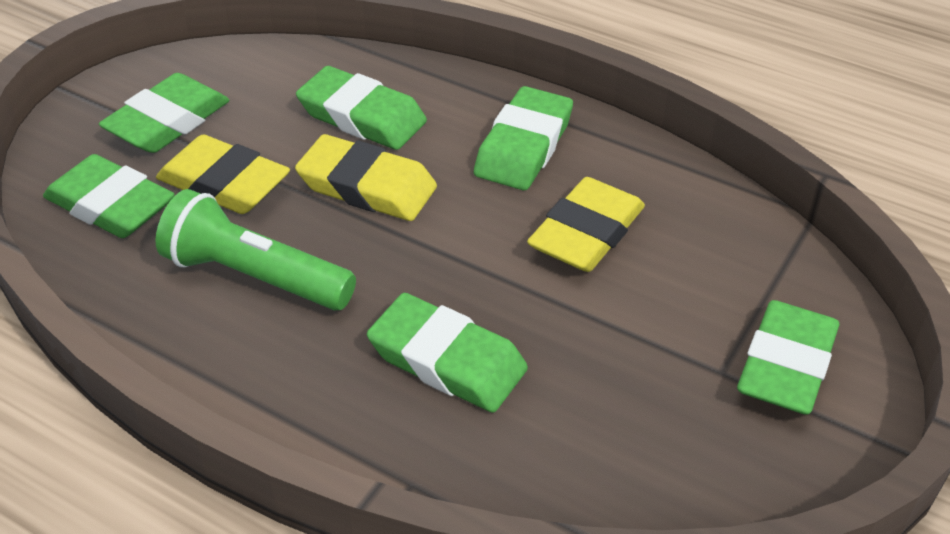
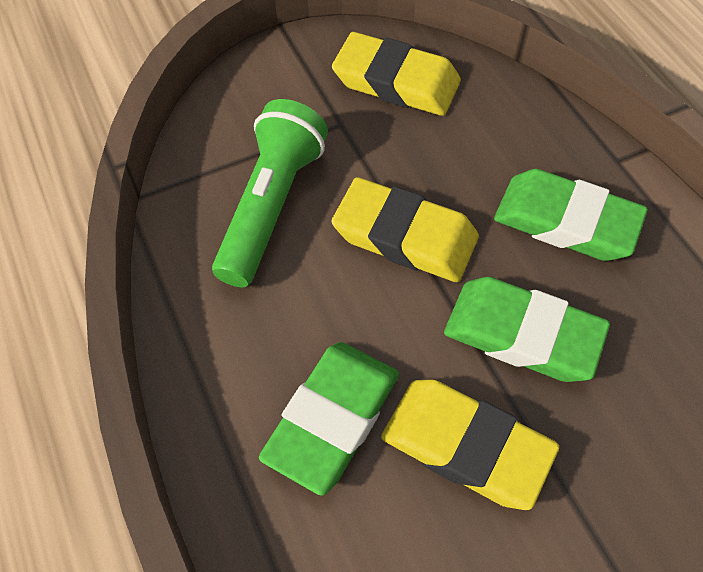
green eraser: [43,154,175,238] [99,73,230,153] [296,66,427,150] [367,293,528,413] [474,86,573,190] [737,300,839,415] = 6 -> [259,342,399,496] [444,277,610,382] [494,169,648,261] = 3

